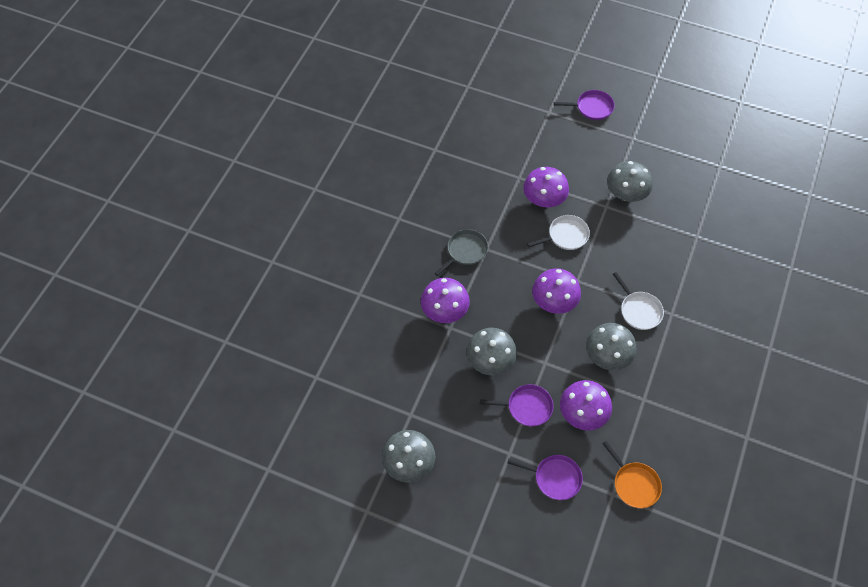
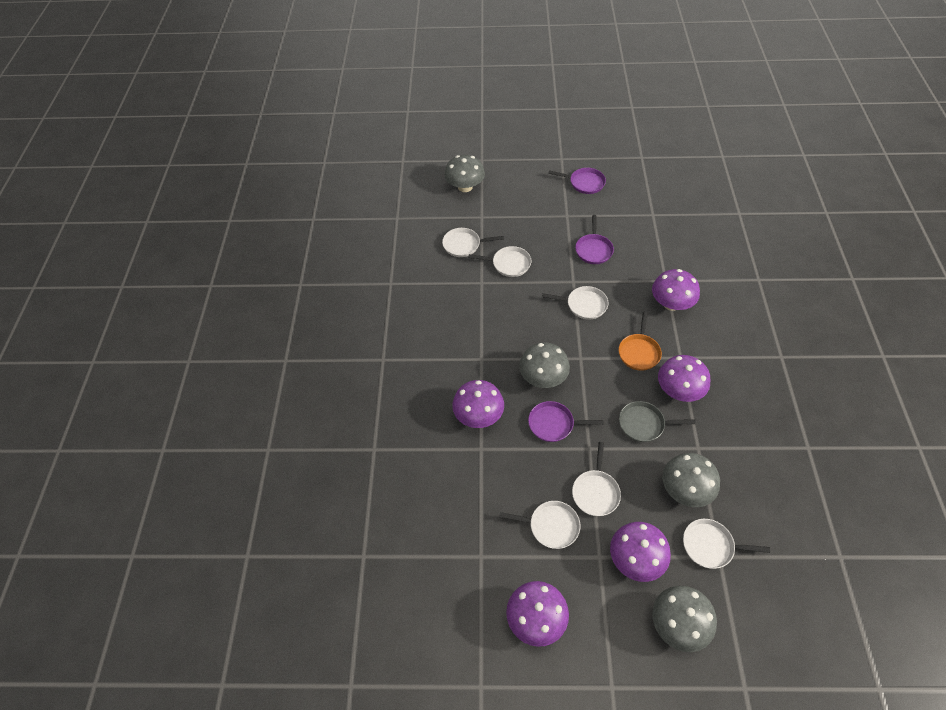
purple mushroom: [421,278,470,323] [523,167,569,207] [532,268,581,314] [560,380,612,431] = 4 -> [452,380,504,428] [506,581,569,647] [610,522,671,582] [652,269,700,311] [658,355,711,402] = 5
white pan: [527,215,590,250] [613,272,664,330] = 2 -> [442,228,504,257] [468,246,531,277] [499,501,580,549] [542,286,608,320] [572,442,621,516] [683,519,770,569] = 6

